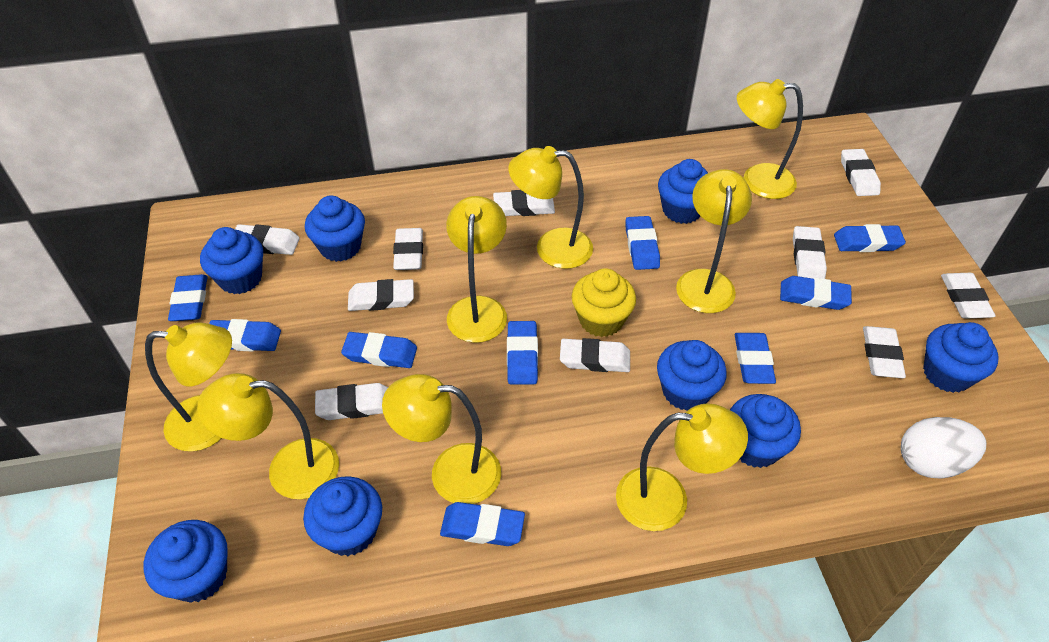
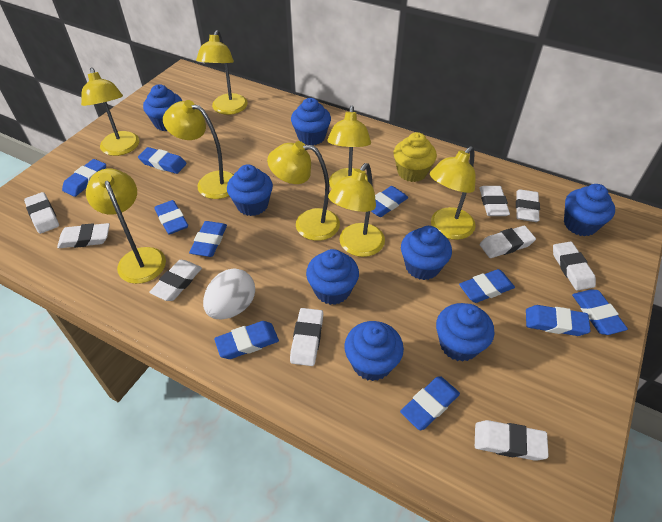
blue eraser: [168,274,207,321] [209,319,281,351] [341,332,417,368] [440,502,525,546] [507,321,538,385] [626,216,660,270] [735,333,776,384] [780,276,852,310] [834,224,906,252] = 9 -> [62,159,106,197] [138,147,187,174] [154,200,188,235] [189,221,227,257] [214,321,279,359] [371,186,408,217] [400,376,460,430] [459,269,515,303] [526,305,590,336] [572,290,628,335] = 10
white eraser: [235,224,300,255] [315,383,388,420] [348,279,414,311] [393,228,423,270] [493,190,555,216] [560,338,630,372] [793,226,827,279] [841,149,881,196] [863,326,906,378] [941,273,995,318] = 10 -> [24,192,59,234] [57,223,110,248] [149,260,202,301] [290,308,323,366] [475,420,549,461] [479,186,510,216] [480,226,536,258] [516,189,540,222] [553,241,596,291] = 9

